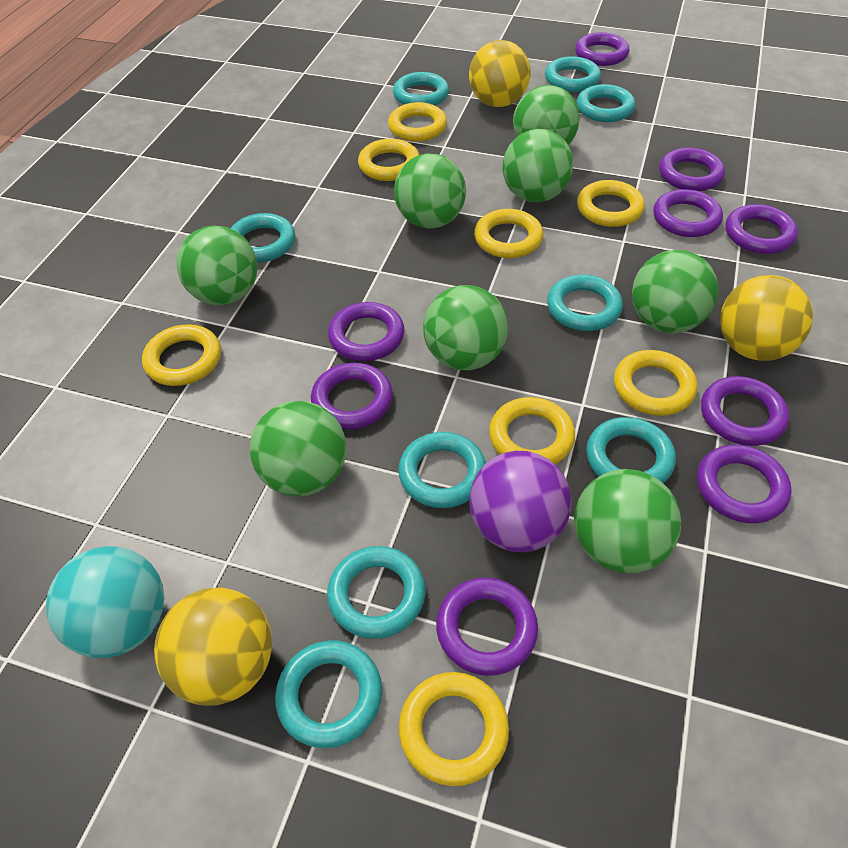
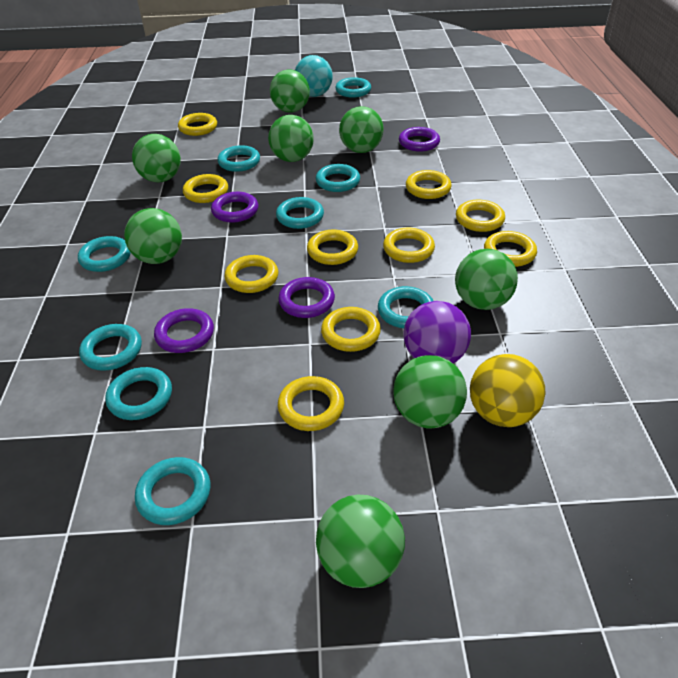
purple ring: [311,363,393,429] [328,302,405,361] [436,578,538,676] [575,32,629,66] [653,189,723,237] [659,148,725,191] [697,445,792,523] [701,376,789,446] [725,204,798,254] = 9 -> [154,308,214,353] [211,192,258,223] [278,277,335,318] [399,127,440,152] = 4
yellow ball: [154,588,272,705] [469,40,531,107] [720,275,813,361] = 3 -> [470,354,546,427] = 1
yellow ring: [142,325,221,386] [358,139,419,181] [388,102,447,142] [399,672,509,786] [474,209,543,258] [489,397,575,464] [577,180,645,227] [614,350,698,416] = 8 -> [178,113,217,136] [183,174,228,203] [224,255,278,293] [278,376,344,431] [307,230,358,265] [321,307,381,352] [383,228,435,263] [406,170,452,199] [456,200,505,232] [484,231,537,267] = 10

